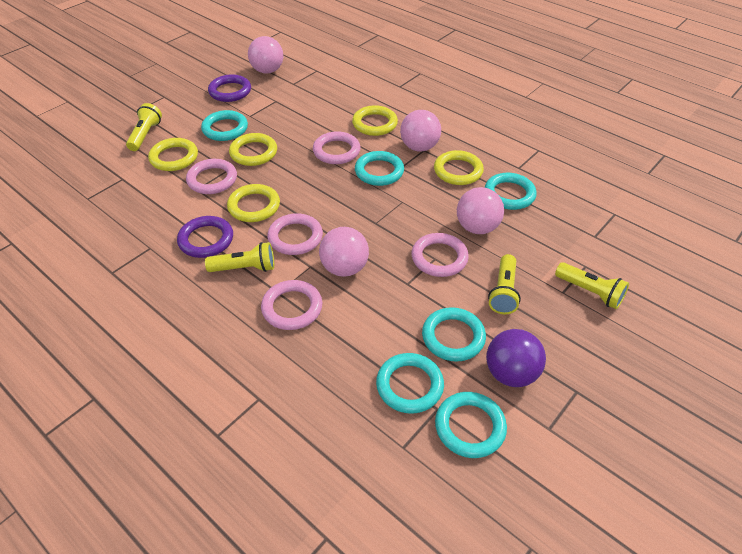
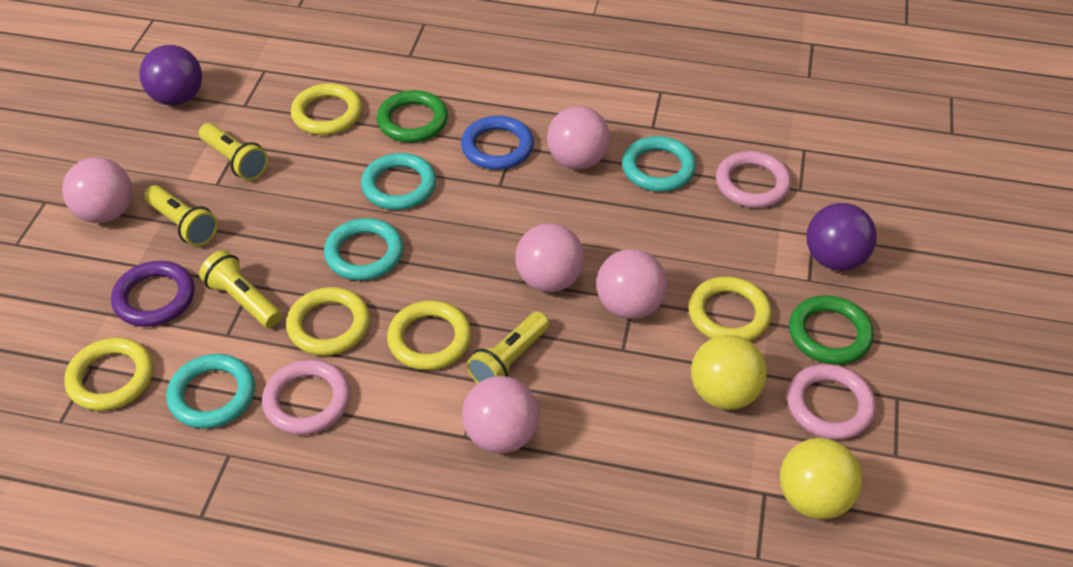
blue ring: none = 0 -> [461,116,534,170] = 1
green ring: none = 0 -> [377,90,448,143] [789,295,874,365] = 2
pink ball: [248,36,283,74] [319,227,369,277] [400,110,441,151] [457,187,504,234] = 4 -> [62,157,132,223] [462,376,539,453] [515,223,584,292] [547,106,610,169] [596,249,667,319] = 5
pink ring: [186,159,237,194] [261,280,322,330] [267,213,323,255] [313,131,361,164] [412,233,469,277] = 5 -> [262,359,350,435] [716,151,791,208] [787,364,876,440] = 3
purple ball: [486,329,546,387] = 1 -> [140,45,202,105] [807,203,877,271] = 2
purple ring: [177,216,233,258] [208,75,251,102] = 2 -> [111,261,195,327] = 1
turquoise ring: [201,110,248,141] [355,151,404,186] [376,353,444,414] [422,307,486,362] [435,392,507,458] [485,173,537,210] = 6 -> [166,354,255,429] [324,218,403,281] [361,153,436,210] [622,136,696,192] = 4
yellow ball: none = 0 -> [691,335,767,410] [780,438,862,519] = 2

